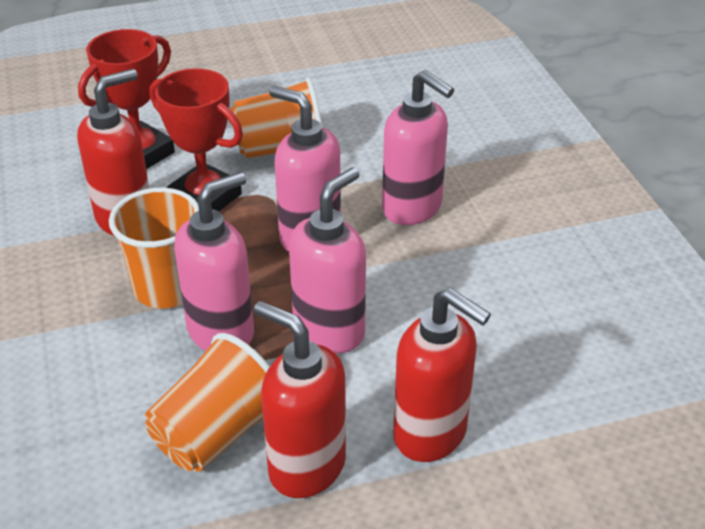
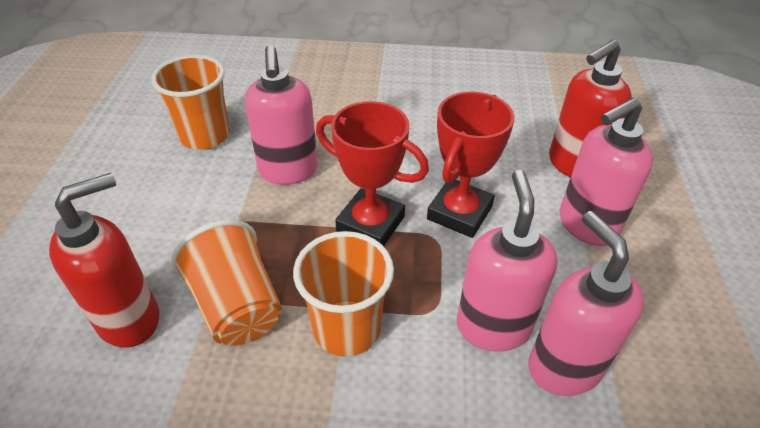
red soap dispenser: [77,69,150,236] [254,301,346,498] [393,288,491,462] = 3 -> [49,173,159,348] [549,39,632,178] = 2

